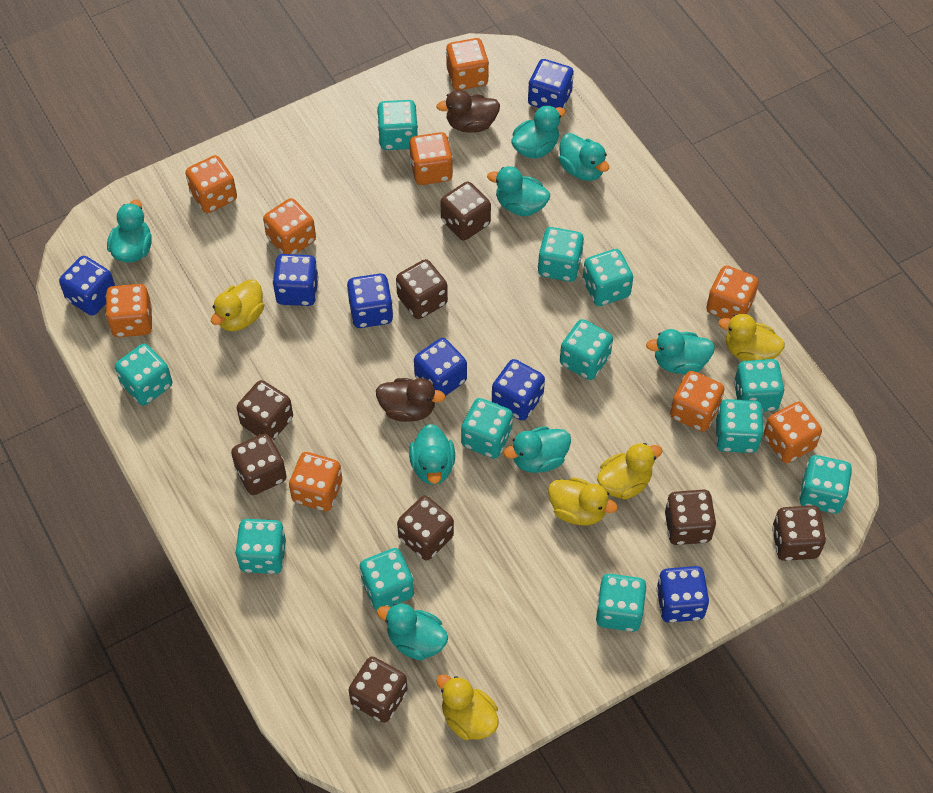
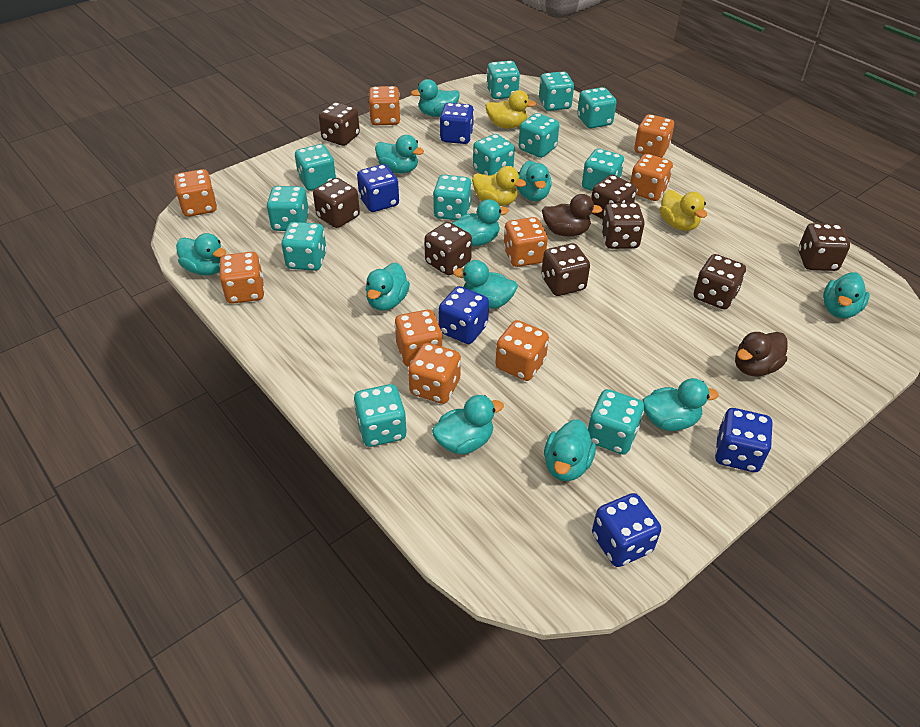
blue dice: [59,256,115,316] [272,254,319,306] [347,273,393,328] [414,338,467,396] [492,359,545,421] [528,59,574,109] [656,566,709,623] = 7 -> [357,164,399,212] [439,286,489,344] [440,103,474,144] [592,493,661,567] [715,408,773,472] = 5
turquoise duck: [107,200,152,263] [377,603,448,660] [409,424,455,485] [487,166,550,216] [504,426,571,473] [511,105,566,158] [559,133,609,181] [646,329,715,374] = 8 -> [176,233,226,276] [366,263,410,311] [375,135,424,173] [411,79,459,117] [432,395,504,454] [452,199,509,246] [453,260,518,309] [516,160,552,201] [544,419,596,481] [642,378,719,431] [823,272,870,318] = 11
yellow duck: [211,279,264,331] [436,674,499,740] [548,478,618,526] [597,443,662,500] [718,314,785,361] = 5 -> [472,166,526,206] [485,90,536,128] [659,190,707,231] = 3

